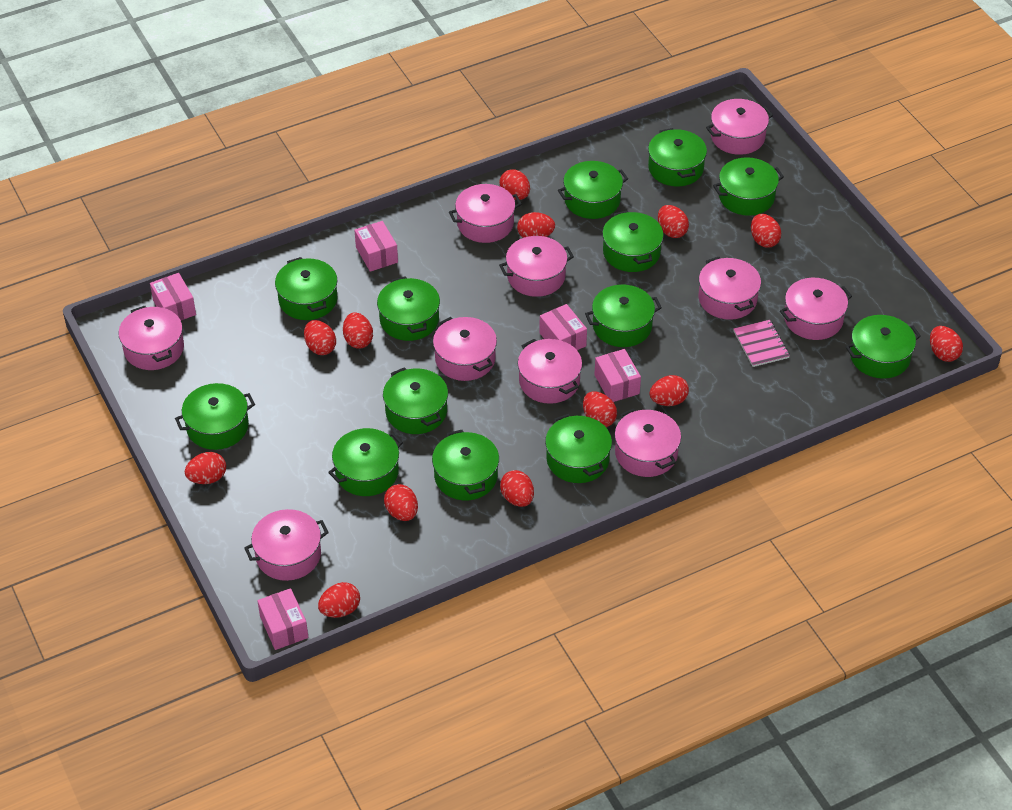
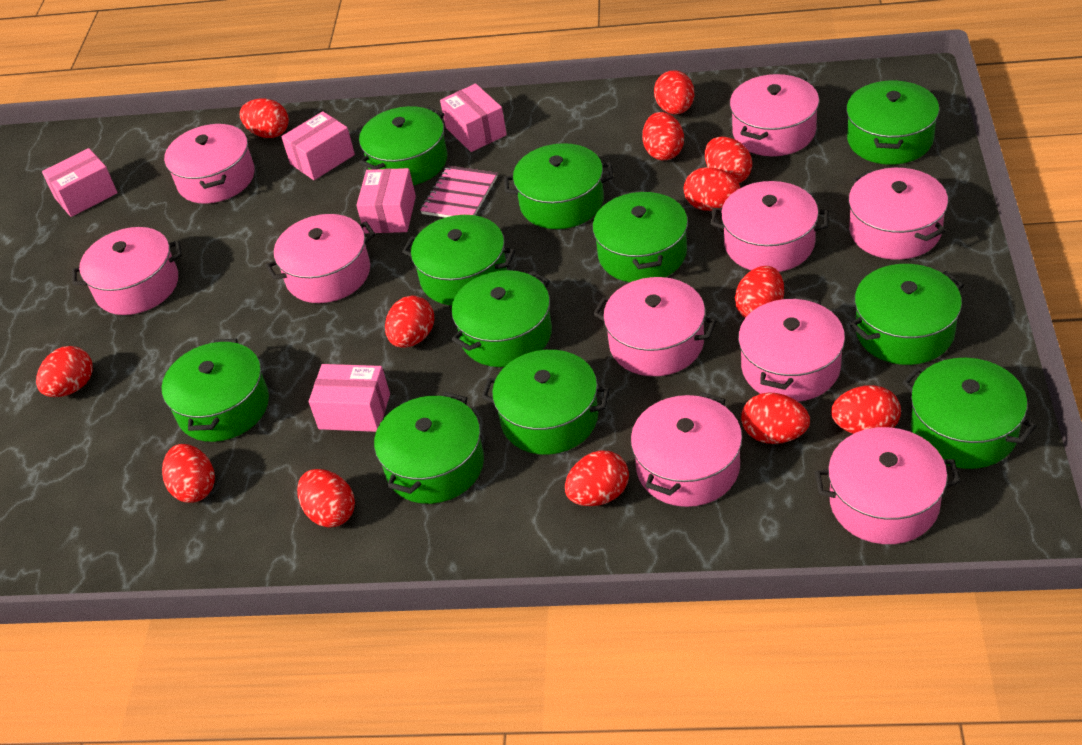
green pot: [175,383,255,450] [275,257,338,320] [328,428,403,496] [377,276,440,341] [383,367,448,434] [432,430,499,500] [545,414,612,483] [558,161,628,219] [585,285,662,347] [602,210,664,272] [648,128,707,186] [713,157,784,216] [845,315,921,379] = 13 -> [162,339,269,442] [359,106,448,185] [374,392,484,504] [402,215,516,305] [451,270,552,367] [481,350,610,455] [504,143,614,229] [592,190,688,282] [846,80,939,165] [850,264,964,365] [902,358,1036,469] = 11

